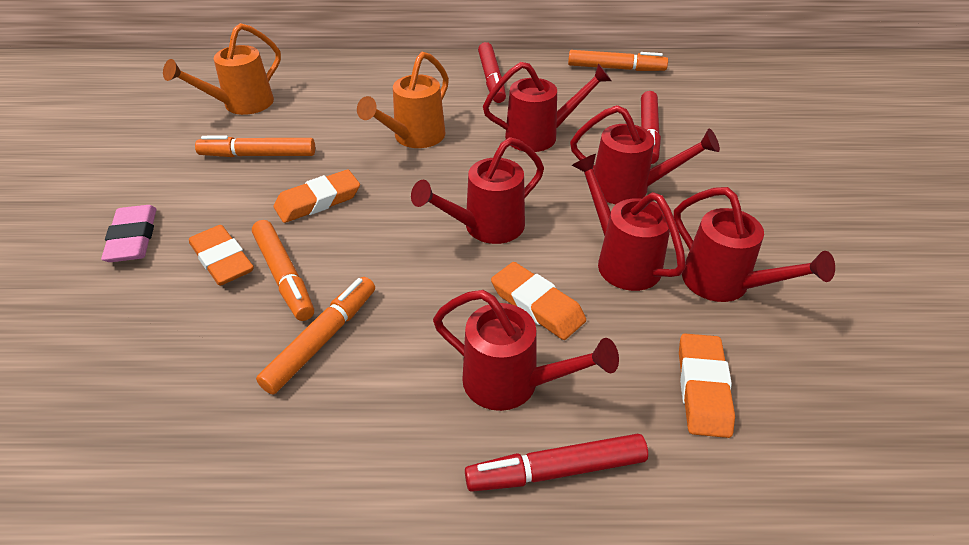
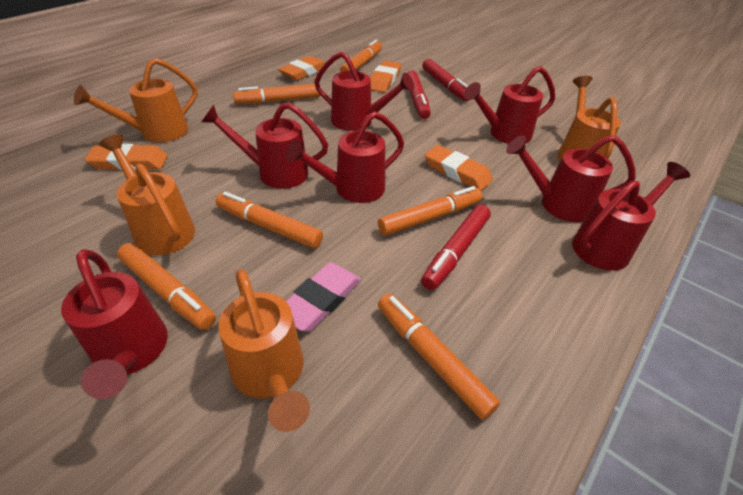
orange marker: [195,136,315,157] [252,220,314,321] [256,277,375,394] [568,50,668,71] = 4 -> [117,243,216,330] [216,192,323,248] [233,84,320,104] [340,39,382,72] [378,186,482,236] [378,294,500,420] = 6
orange watering can: [163,23,281,115] [357,52,449,148] = 2 -> [74,58,198,142] [99,134,195,255] [218,270,310,432] [557,76,621,161] = 4
red watering can: [411,137,544,244] [433,290,619,411] [483,62,612,152] [570,105,720,204] [572,154,686,291] [674,187,835,302] = 6 -> [61,249,168,399] [201,102,328,189] [285,111,404,203] [314,52,414,131] [464,66,555,144] [506,135,635,222] [572,162,690,271] = 7

